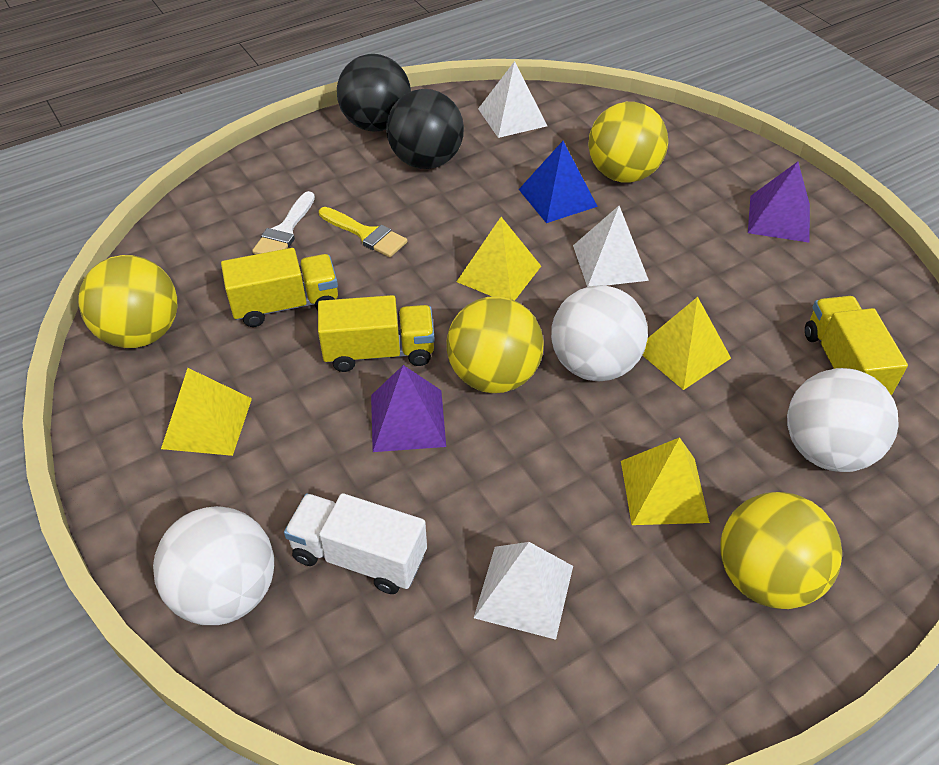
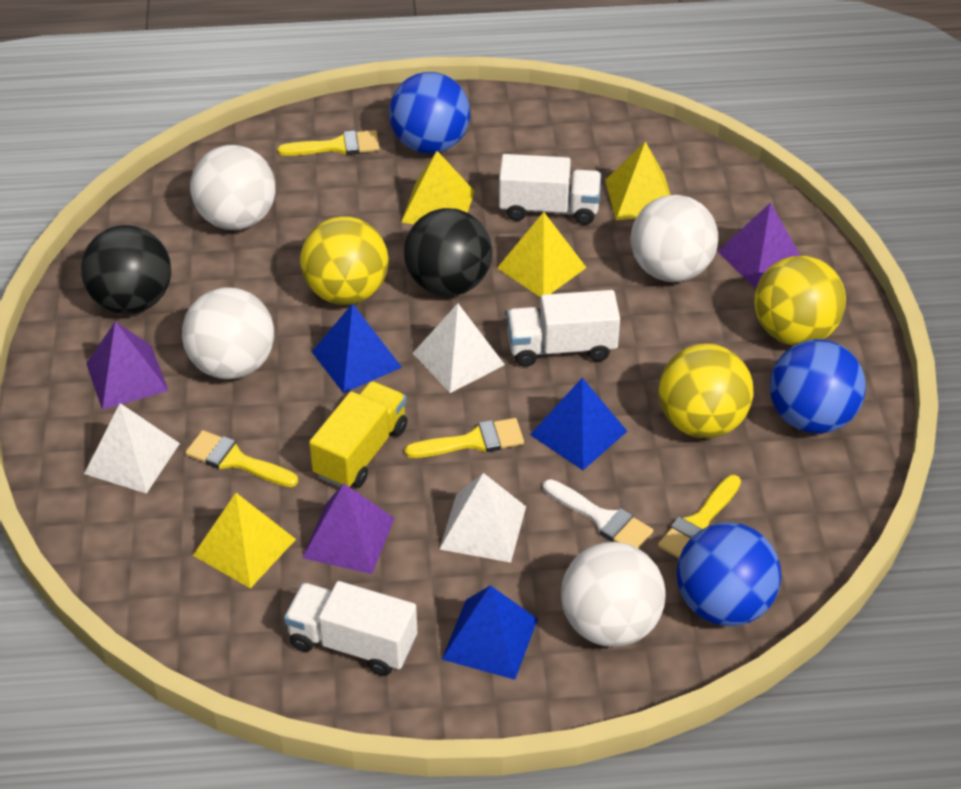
blue ball: none = 0 -> [389,72,470,154] [677,522,781,626] [770,339,866,434] = 3
blue pyramid: [519,141,598,223] = 1 -> [312,303,402,393] [442,585,538,680] [530,378,627,470] = 3
purple pyramid: [371,365,446,452] [748,162,810,243] = 2 -> [86,321,169,410] [302,483,394,574] [717,202,801,289] = 3
white ball: [153,506,274,625] [551,285,648,381] [787,368,899,472] = 3 -> [182,288,274,379] [190,145,275,230] [561,542,666,647] [631,195,718,282] = 4
white truck: [284,493,427,594] = 1 -> [284,581,417,676] [499,154,601,225] [507,290,620,367] = 3
yellow ball: [79,255,177,348] [447,296,544,393] [588,102,668,183] [720,492,842,609] = 4 -> [300,216,389,305] [658,344,754,438] [754,256,846,345] = 3
yellow brush: [319,207,408,257] = 1 -> [185,430,298,487] [278,130,380,156] [405,418,524,458] [658,475,741,558] = 4
yellow truck: [221,248,338,327] [318,295,435,372] [805,296,908,395] = 3 -> [309,381,407,488] = 1

